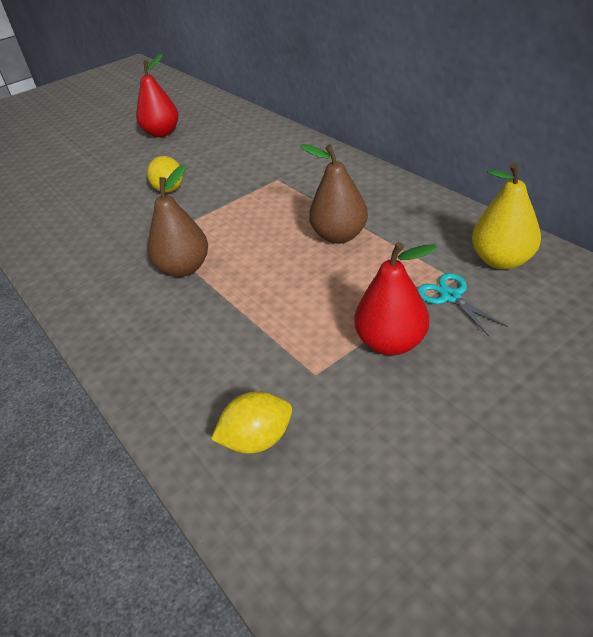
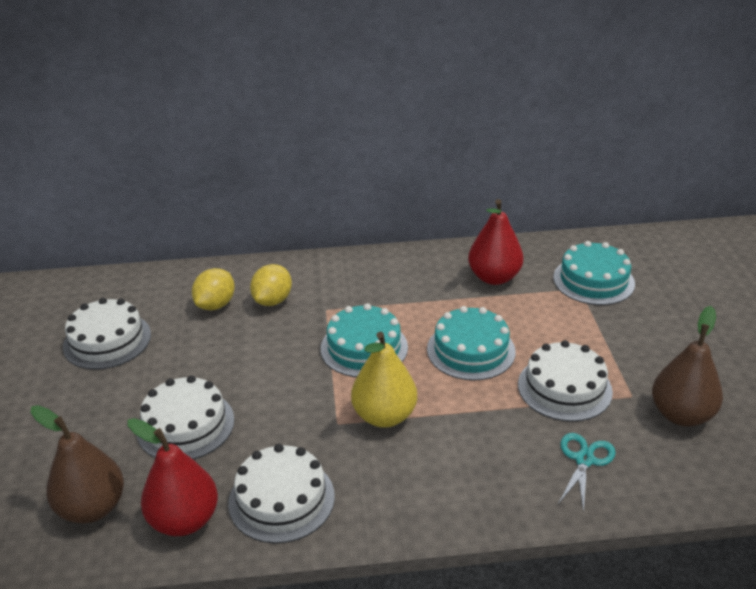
turquoise cake: none = 0 -> [321,303,408,377] [427,306,516,381] [553,241,635,305] = 3
white cake: none = 0 -> [63,298,151,370] [137,375,234,460] [228,444,335,543] [518,340,613,422] = 4

